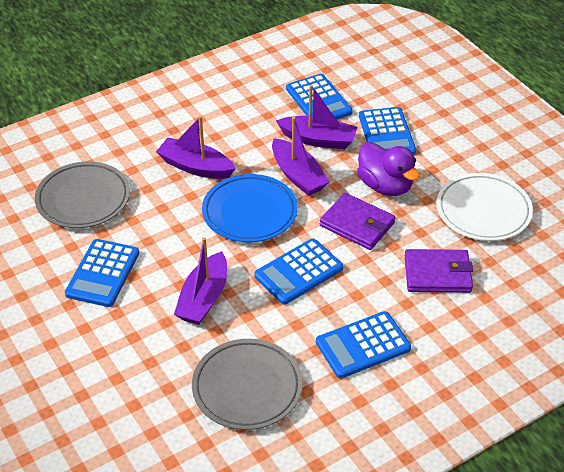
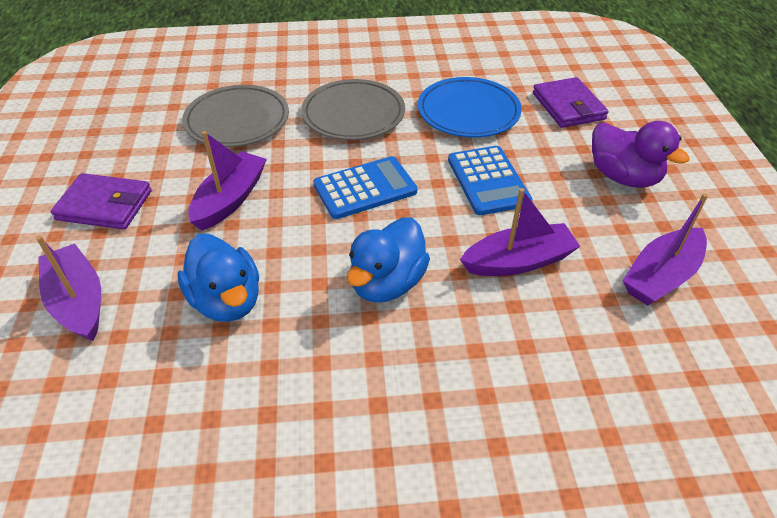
blue calculator: [65,239,139,307] [254,239,343,305] [286,74,353,120] [316,311,411,378] [359,107,416,155] = 5 -> [313,156,418,219] [448,146,533,215] = 2
blue duck: none = 0 -> [177,234,259,322] [347,217,430,302] = 2
white plate: [437,173,533,241] = 1 -> none = 0

